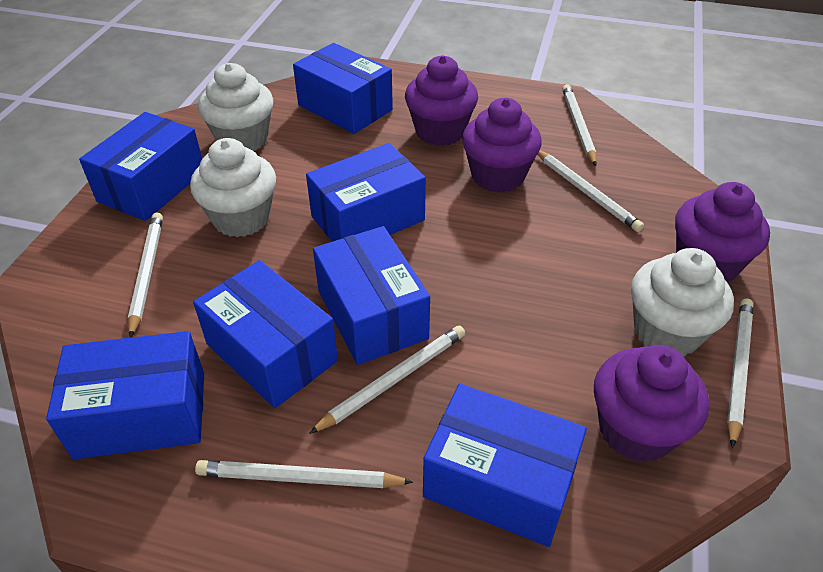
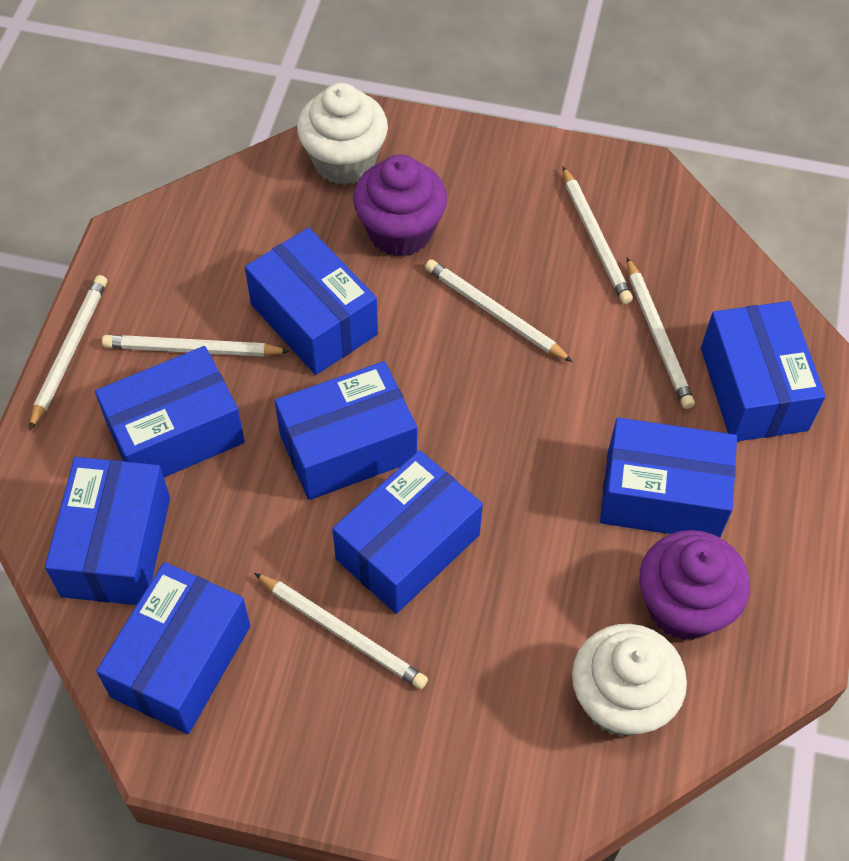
blue box: [46,331,204,459] [79,112,202,221] [193,260,338,408] [293,43,393,134] [306,143,426,242] [313,226,430,365] [423,383,587,547] = 7 -> [45,457,170,605] [95,346,245,477] [96,562,250,734] [245,227,378,375] [275,361,417,500] [332,450,483,614] [600,418,737,538] [701,301,826,441] = 8
purple cupcake: [405,55,478,146] [462,98,542,193] [594,345,709,462] [675,182,770,283] = 4 -> [353,155,447,257] [639,530,750,640] = 2
white cupcake: [190,138,276,237] [198,63,273,151] [631,248,734,356] = 3 -> [297,83,388,185] [572,624,687,737] = 2

